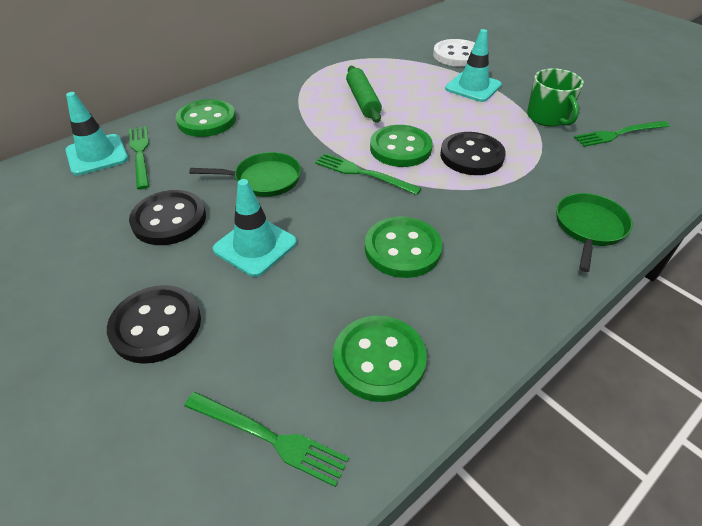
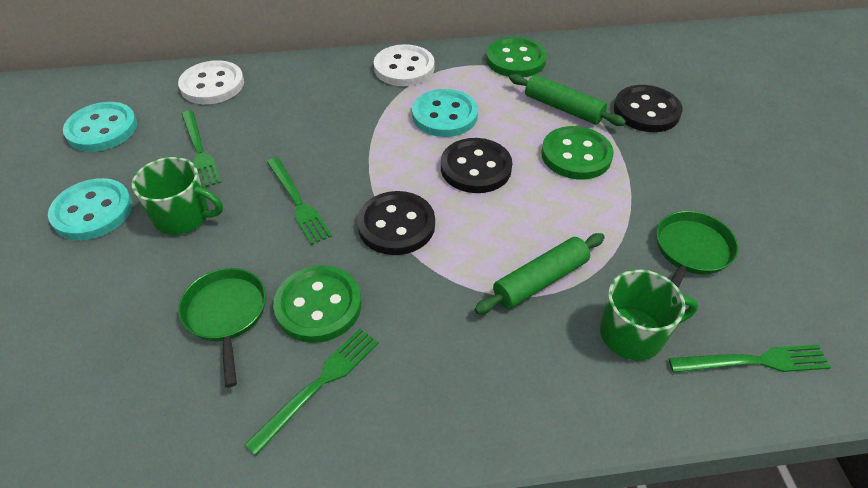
green button: [176,99,236,137] [333,316,427,402] [365,216,442,278] [370,125,433,167] = 4 -> [273,265,362,343] [486,37,547,77] [541,126,614,180] = 3
green mug: [527,68,584,127] = 1 -> [132,157,223,235] [600,270,698,360] = 2
green rolling pin: [346,66,382,123] = 1 -> [474,233,605,314] [509,74,626,126] = 2
turquoise button: none = 0 -> [48,178,132,240] [63,102,137,152] [412,89,478,137] = 3
turquoise traffic cone: [65,92,128,175] [213,179,297,277] [445,29,502,102] = 3 -> none = 0
white button: [433,39,475,67] = 1 -> [178,60,244,104] [374,44,435,86] = 2

